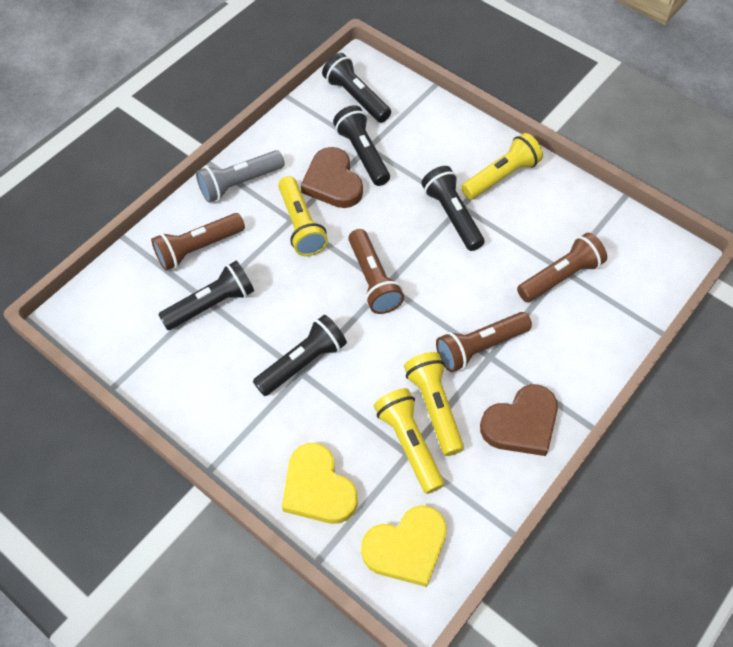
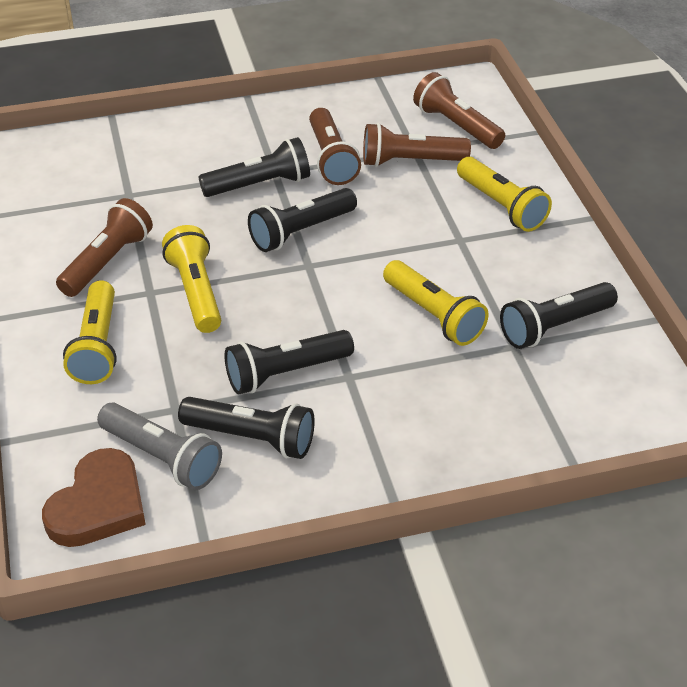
brown heart: [301,147,363,208] [480,384,558,456] = 2 -> [42,448,146,547] = 1
yellow heart: [282,443,358,524] [361,505,447,587] = 2 -> none = 0

